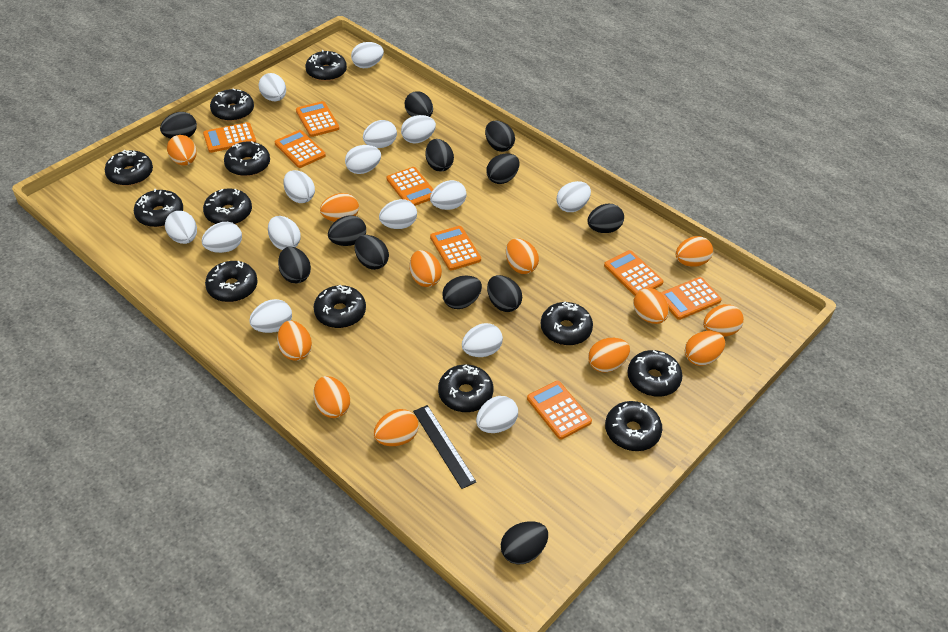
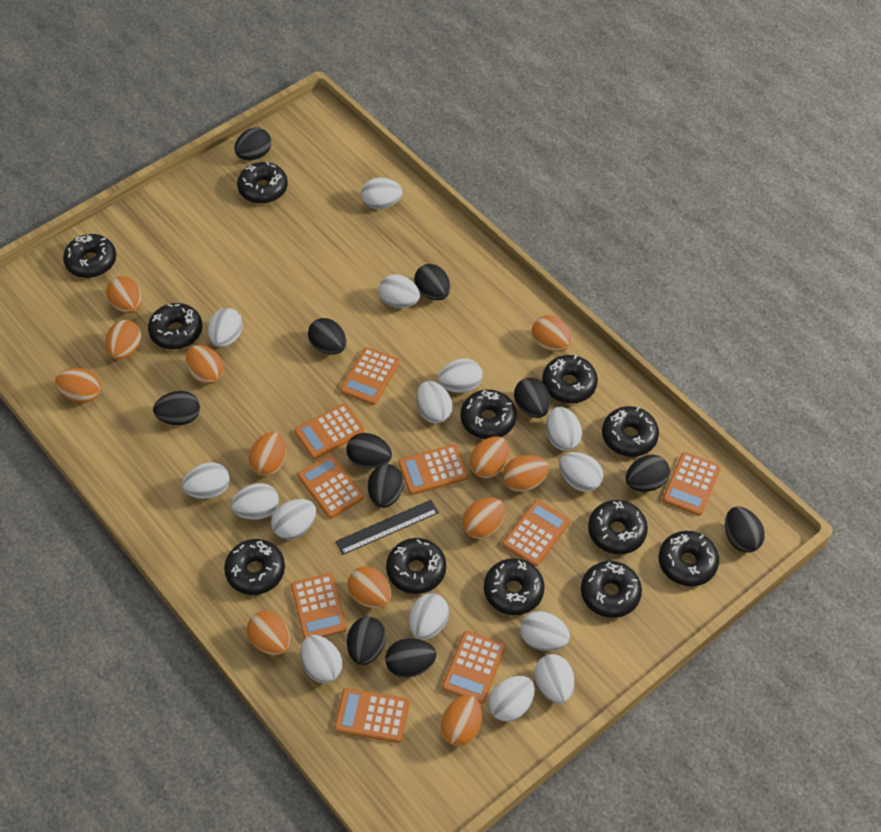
black egg: [160,112,197,139] [278,247,311,283] [328,215,366,246] [354,235,389,270] [405,91,433,117] [425,139,454,171] [442,276,482,309] [485,121,515,152] [486,153,520,184] [487,275,522,312] [501,521,548,564] [588,204,624,233] = 12 -> [153,391,200,425] [234,127,271,160] [308,318,346,354] [346,433,392,469] [347,617,386,665] [368,464,404,508] [385,638,436,678] [414,264,450,300] [514,378,551,418] [626,454,670,492] [725,507,765,553] = 11
orange calculator: [203,122,256,153] [275,130,326,168] [296,101,339,137] [387,167,434,206] [430,226,481,271] [527,381,592,440] [604,250,664,296] [660,277,722,320] = 8 -> [291,573,347,639] [294,403,365,459] [298,454,364,518] [334,688,410,743] [340,347,400,405] [398,444,468,495] [442,631,506,704] [502,500,570,566] [662,452,721,516] = 9

